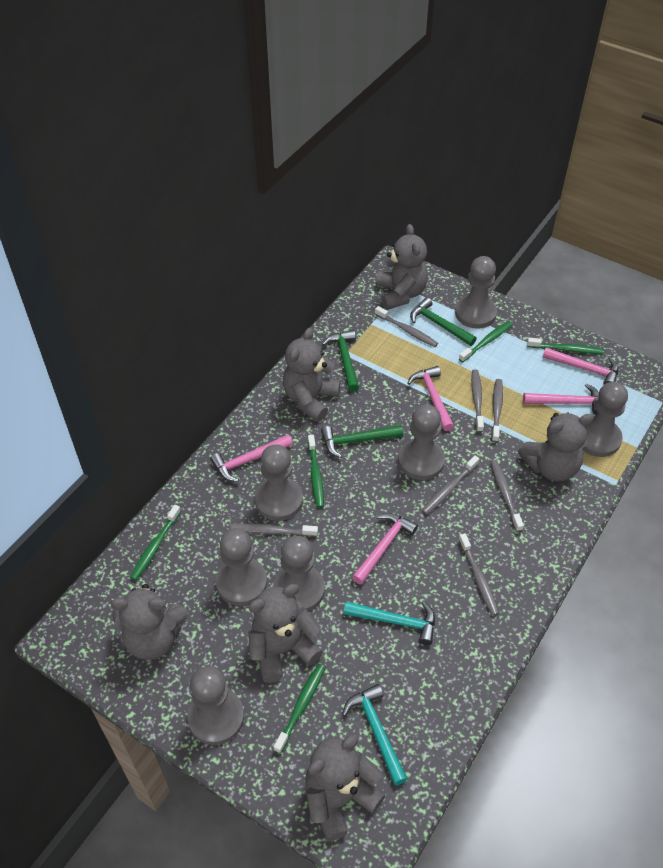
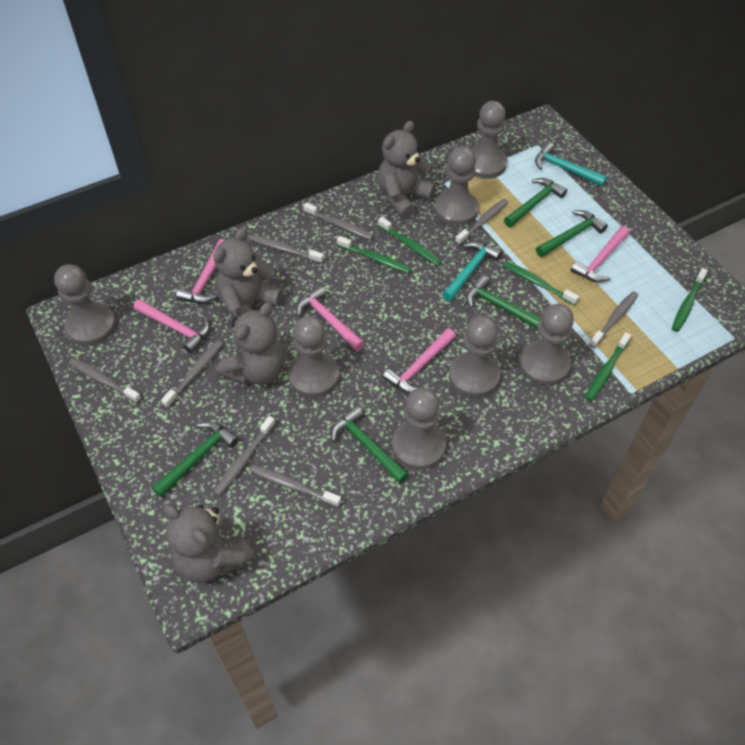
green hammer: [321,425,403,458] [322,330,359,392] [410,297,477,346] = 3 -> [152,422,239,497] [331,406,409,484] [466,275,541,329] [504,178,567,227] [536,210,608,257] = 5
grey teddy bear: [111,584,188,660] [249,584,322,683] [283,328,341,422] [305,735,385,841] [377,224,428,310] [518,413,594,481] = 6 -> [164,504,255,583] [213,228,283,318] [218,302,285,385] [378,121,436,219] = 4
grey toothbrush: [230,523,318,537] [375,306,438,347] [421,455,479,515] [458,533,499,616] [471,369,484,432] [491,379,503,442] [491,460,524,532] = 7 -> [69,358,141,403] [161,340,223,408] [213,416,275,496] [249,235,324,264] [250,465,341,507] [303,202,374,240] [455,199,508,245] [589,291,638,348] = 8

